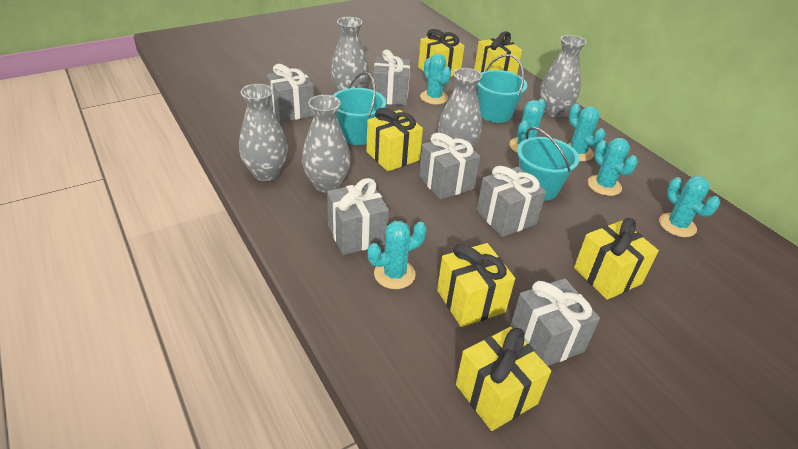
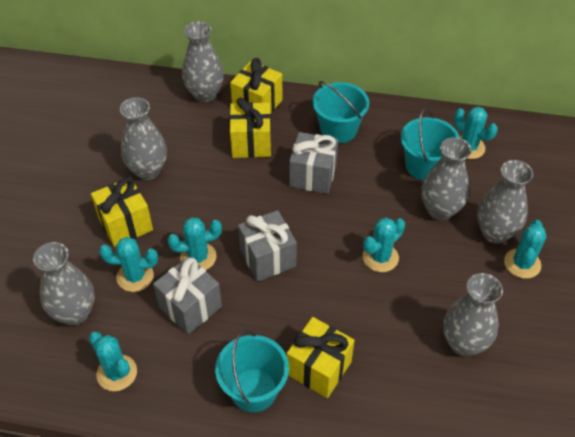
grey gift: [266,64,314,122] [327,178,389,255] [373,49,410,106] [419,133,480,200] [476,166,546,237] [510,278,600,366] = 6 -> [153,256,222,334] [238,210,297,282] [289,132,338,194] = 3
grey vase: [239,84,288,181] [302,95,350,193] [330,17,369,91] [438,68,482,147] [540,35,586,117] = 5 -> [33,242,95,326] [120,97,167,180] [182,21,224,102] [421,137,472,220] [443,273,503,356] [477,160,533,243] = 6
yellow gift: [366,108,423,172] [418,29,464,77] [437,243,515,327] [456,327,551,431] [474,31,522,74] [574,218,659,300] = 6 -> [91,177,153,247] [230,58,282,114] [230,98,271,158] [287,317,355,398] = 4

